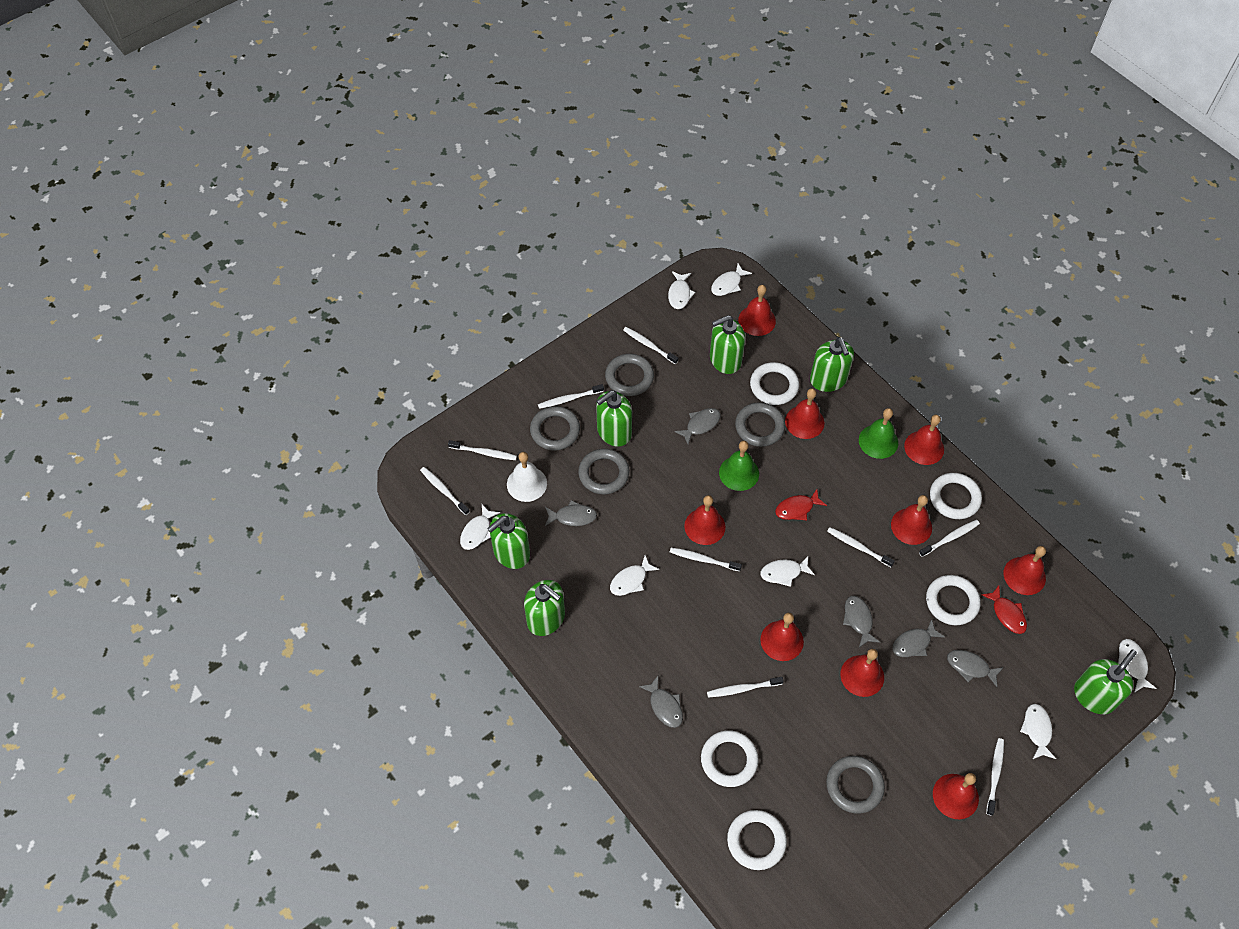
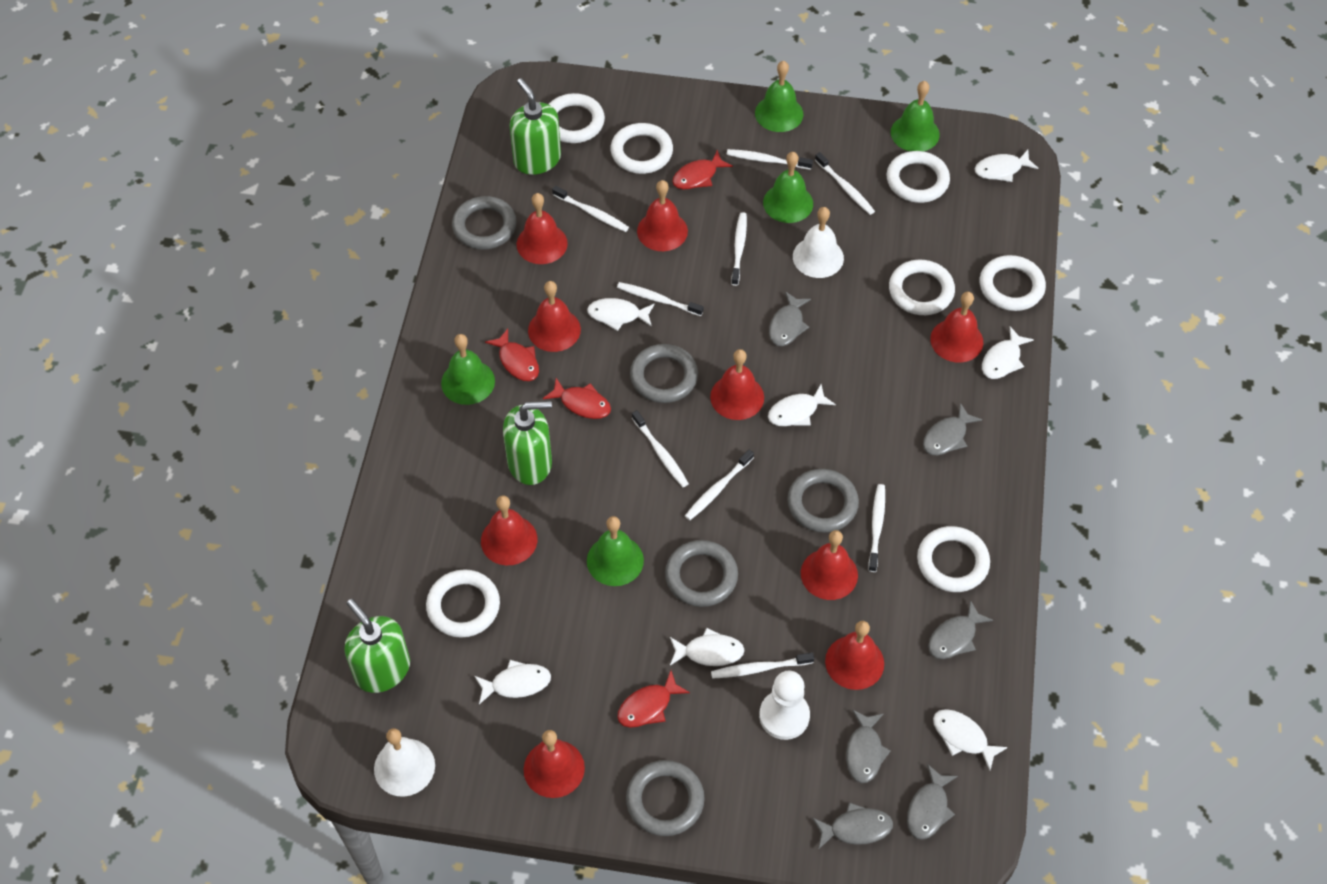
green bell: [719,441,759,491] [859,408,898,459] = 2 -> [441,334,495,405] [587,516,644,586] [755,61,803,132] [763,152,813,223] [891,81,940,151] = 5
green soap dispenser: [487,513,530,569] [524,580,565,636] [596,390,632,447] [710,315,745,374] [810,337,854,392] [1074,650,1137,714] = 6 -> [344,599,410,693] [503,401,552,485] [509,78,561,175] = 3
red fish: [775,489,827,520] [981,585,1027,634] = 2 -> [485,329,539,381] [543,378,611,419] [617,671,690,728] [672,150,733,190] = 4
white bell: [507,452,547,502] = 1 -> [374,728,435,797] [793,207,844,278] = 2
white pawn: none = 0 -> [759,670,810,740] = 1
white ring: [701,730,759,787] [727,810,787,870] [750,362,799,405] [926,575,981,625] [930,473,982,519] = 5 -> [426,569,500,638] [549,93,605,143] [611,123,673,174] [886,151,950,203] [889,259,955,315] [917,526,990,592] [980,255,1046,311] = 7

